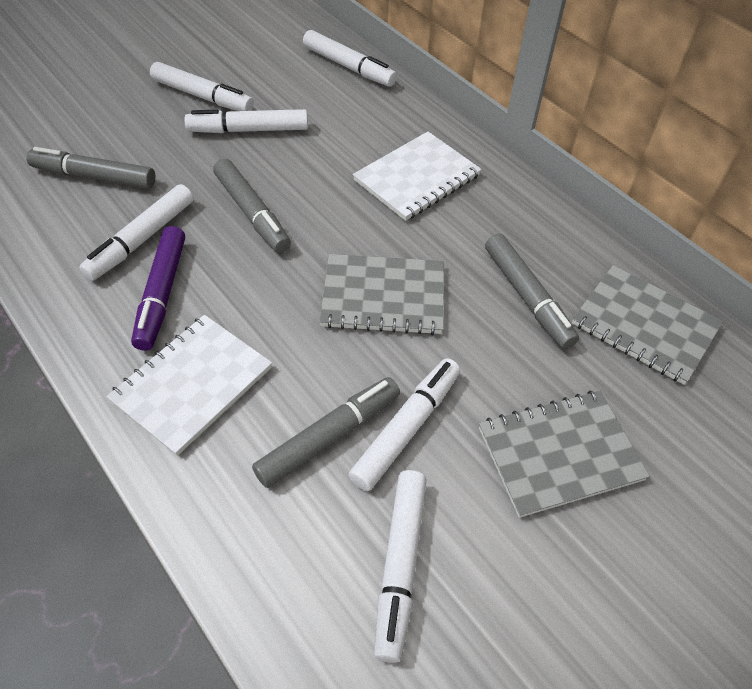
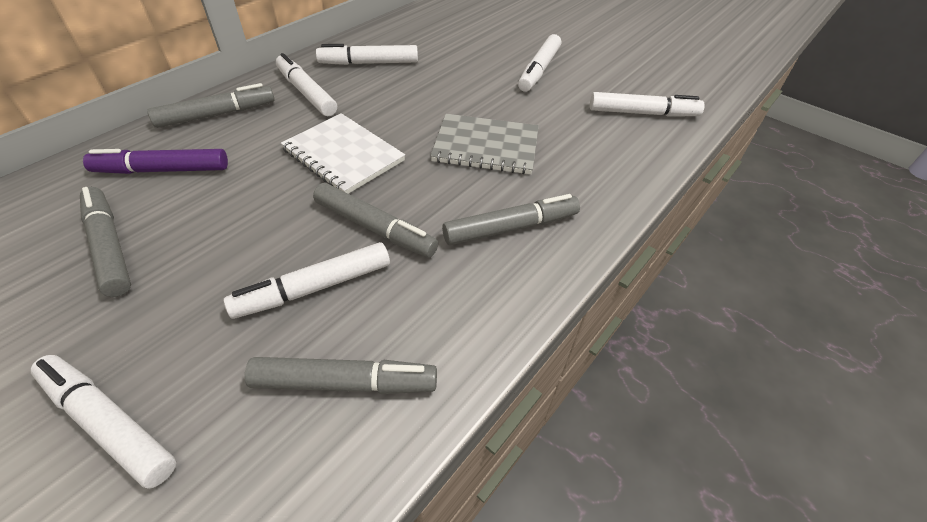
grey marker: [27,147,155,189] [213,159,291,253] [252,377,400,488] [485,234,579,349] = 4 -> [80,187,131,297] [148,83,275,128] [244,357,437,394] [313,183,438,258] [442,194,580,245] = 5
grey notebook: [319,254,444,335] [479,391,650,518] [572,265,723,385] = 3 -> [430,114,539,174] = 1
white notebook: [106,315,272,456] [353,131,482,221] = 2 -> [281,113,405,194] = 1

